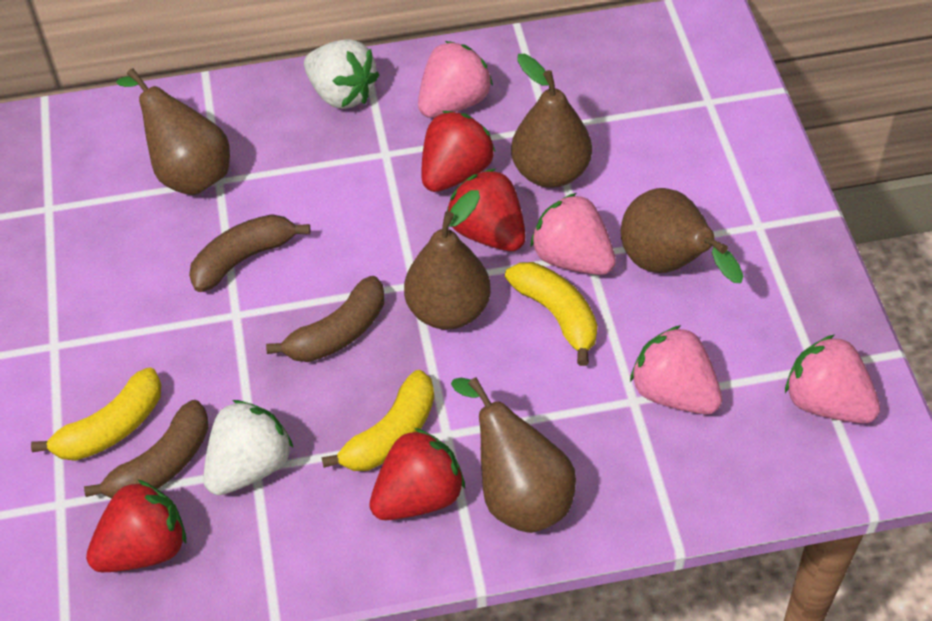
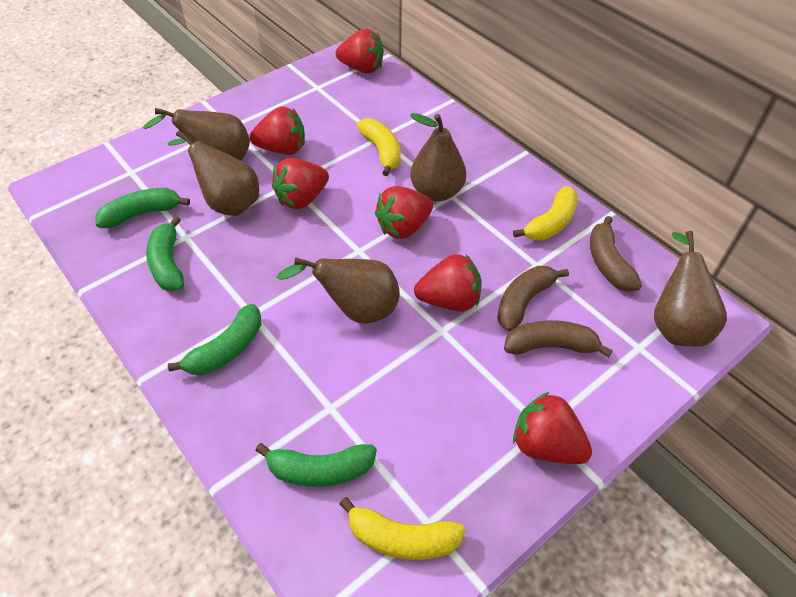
green banana: none = 0 -> [95,188,190,228] [146,216,184,292] [168,304,261,375] [255,443,377,487] = 4
pink strawberry: [418,41,493,118] [530,193,616,275] [630,325,722,414] [785,334,880,423] = 4 -> none = 0
red strawberry: [86,479,186,572] [369,428,465,520] [421,111,495,192] [447,168,526,251] = 4 -> [250,106,305,155] [272,158,329,209] [336,29,383,73] [375,186,433,239] [414,254,481,311] [513,392,592,464] = 6
white strawberry: [203,400,293,495] [304,39,379,109] = 2 -> none = 0

